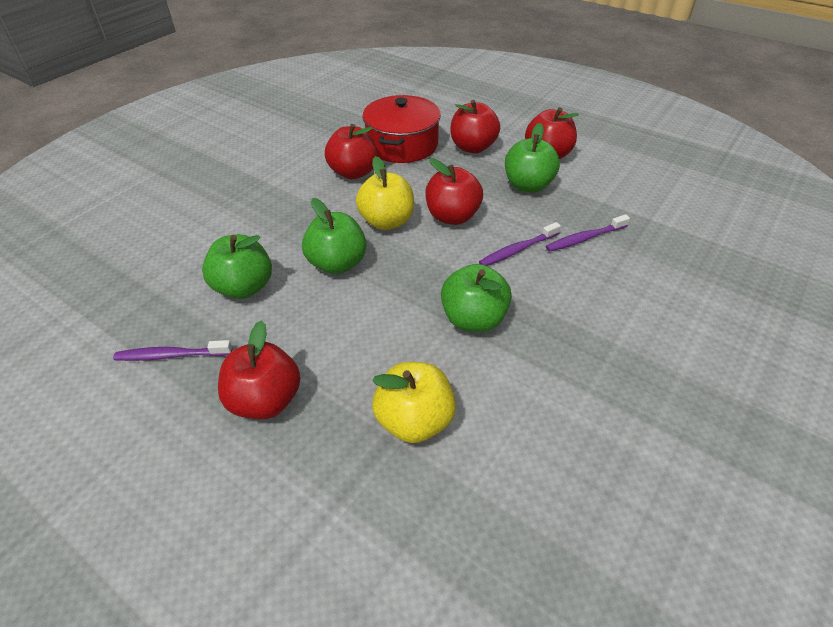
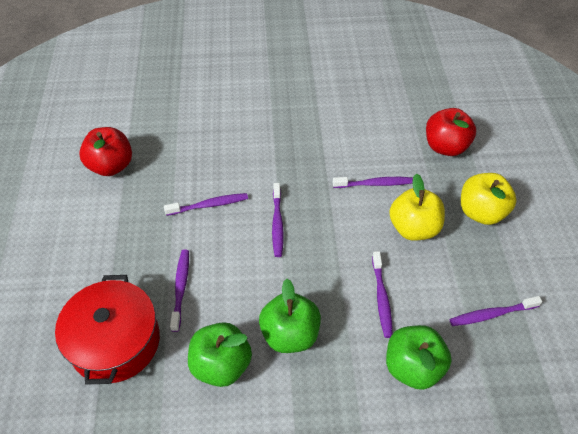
green apple: [202,234,272,299] [302,198,367,274] [441,264,512,332] [505,123,560,193] = 4 -> [188,322,252,387] [259,279,321,353] [386,325,452,390] = 3
purple toothbrush: [113,340,232,361] [479,222,561,266] [546,214,630,252] = 3 -> [164,193,248,216] [170,250,189,332] [272,183,284,257] [333,177,413,188] [372,251,393,338] [450,296,542,326] = 6
red apple: [218,321,301,419] [325,124,378,179] [425,158,483,225] [450,100,500,153] [525,107,579,159] = 5 -> [79,127,132,176] [426,108,476,156] = 2

